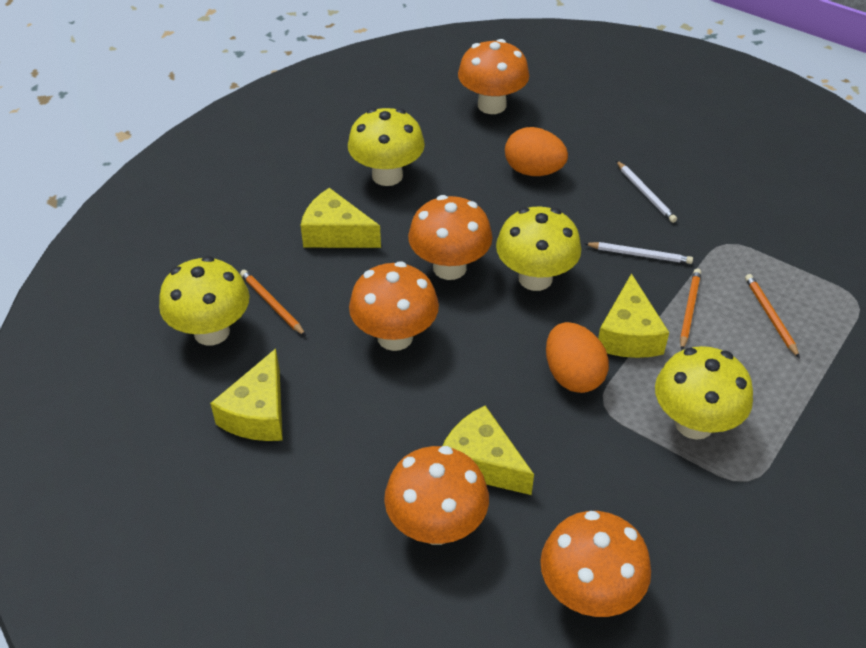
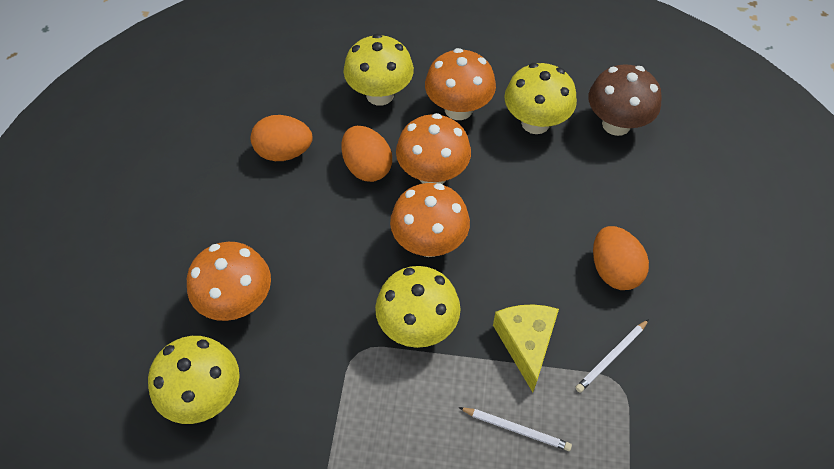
brown mushroom: none = 0 -> [588,64,662,136] = 1
orange egg: [505,127,568,176] [546,322,609,393] = 2 -> [251,115,313,161] [341,126,392,182] [593,226,649,290] = 3
orange mushroom: [349,261,439,351] [384,446,489,545] [408,195,492,280] [458,39,529,114] [540,511,651,617] = 5 -> [187,242,271,321] [390,183,470,257] [396,113,471,184] [425,48,496,120] = 4
orange pencil: [240,270,306,336] [680,269,701,351] [745,274,800,358] = 3 -> none = 0
yellow cheese: [210,349,283,441] [301,188,381,248] [443,406,534,495] [598,273,669,358] = 4 -> [493,304,559,392] = 1

